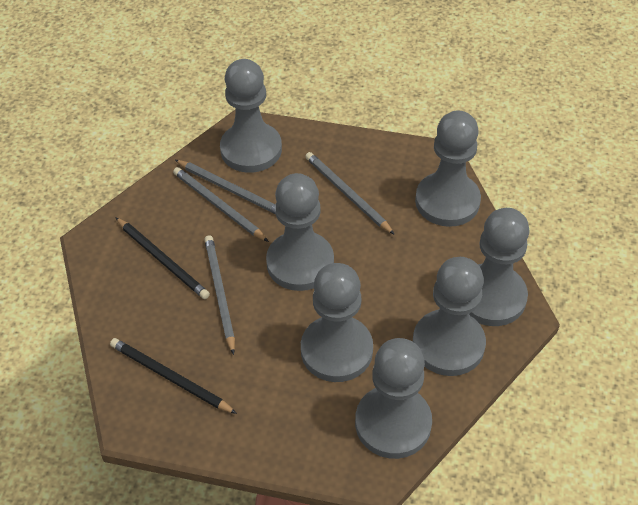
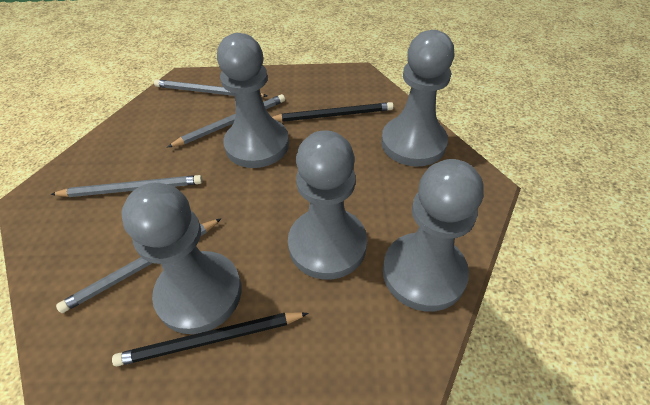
grey pawn: [220,59,282,173] [266,173,334,291] [301,263,373,382] [355,338,432,459] [413,257,486,376] [415,110,481,227] [469,208,530,326] = 7 -> [121,183,242,334] [217,33,289,168] [288,130,367,280] [381,30,455,167] [383,159,484,312] = 5

